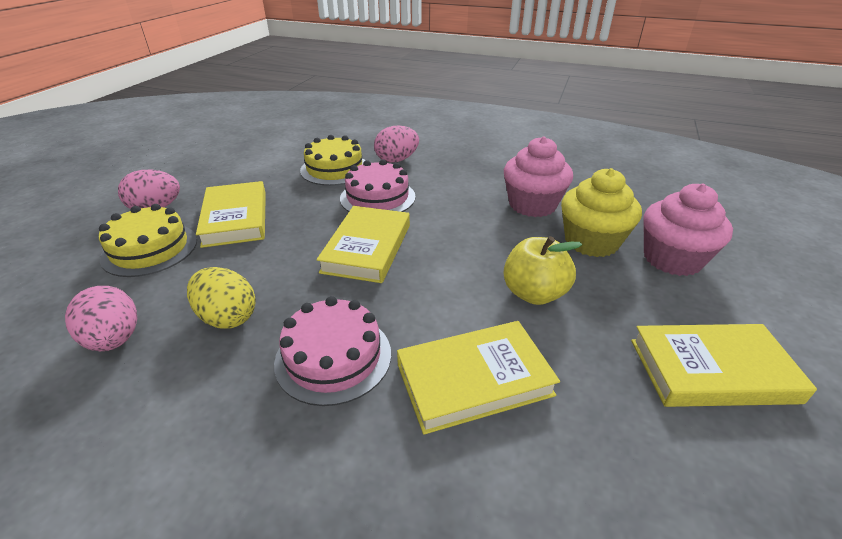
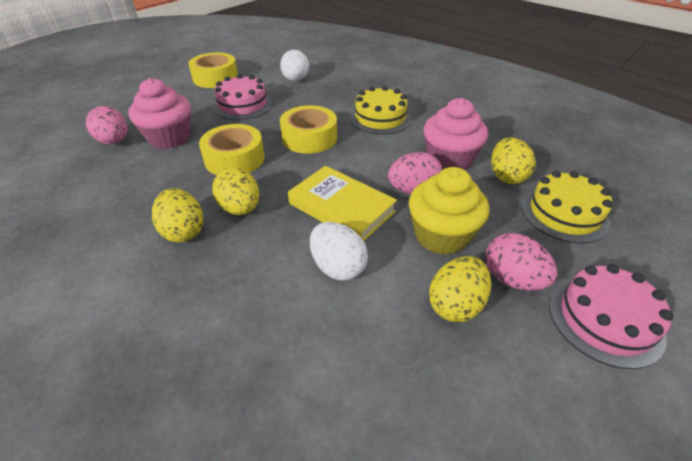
white egg: none = 0 -> [280,50,309,81] [310,222,368,280] = 2
yellow apple: [504,236,582,305] = 1 -> none = 0
yellow book: [196,181,266,248] [316,206,410,283] [397,321,560,435] [631,324,817,407] = 4 -> [288,166,397,241] = 1
yellow egg: [187,267,256,329] = 1 -> [152,188,203,242] [212,167,259,215] [429,256,491,322] [491,137,536,184] = 4
yellow tape: none = 0 -> [188,52,238,88] [199,124,265,175] [280,105,337,154] = 3

